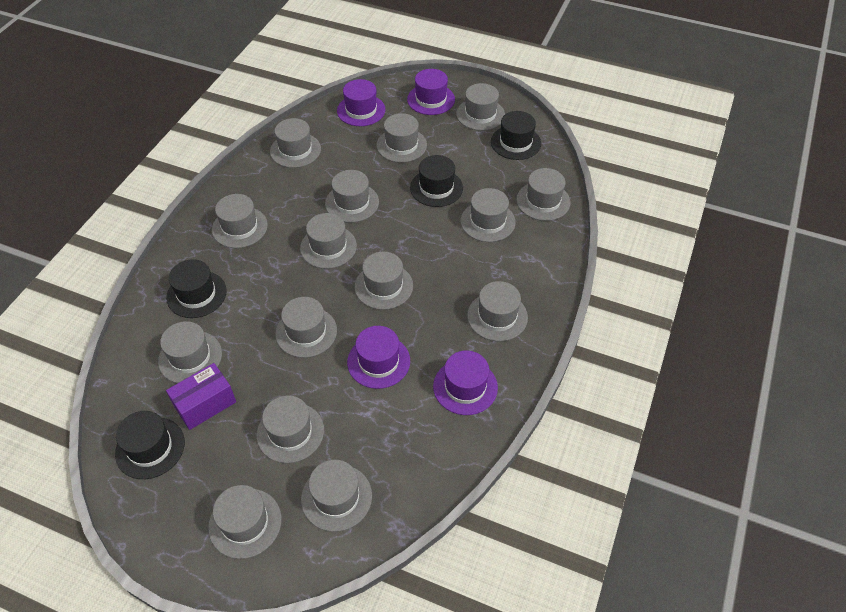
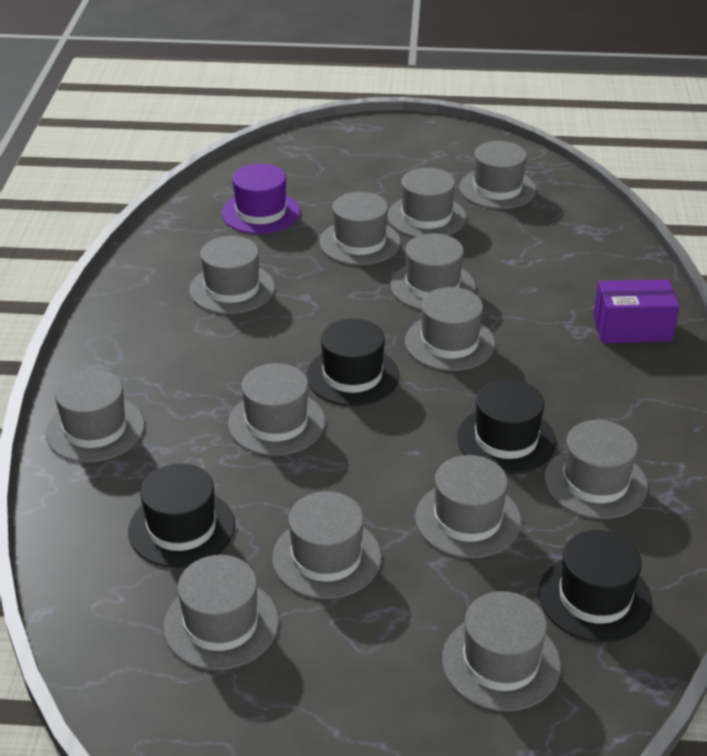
grey hat: [158,321,222,383] [208,485,282,559] [212,194,268,248] [257,395,324,463] [270,118,321,168] [275,297,337,358] [300,213,357,269] [301,460,372,532] [325,170,379,223] [355,251,413,310] [376,113,427,163] [456,83,505,131] [461,188,516,242] [467,281,528,341] [516,168,571,221] = 15 -> [46,369,145,462] [163,555,279,670] [189,236,275,314] [228,363,325,456] [272,491,381,599] [320,192,401,265] [387,168,466,237] [390,233,476,310] [405,287,495,371] [415,455,521,558] [442,591,561,711] [459,141,536,209] [544,420,648,519] = 13
purple hat: [337,79,386,126] [347,326,410,389] [407,69,455,115] [433,350,498,415] = 4 -> [222,163,300,234] = 1

